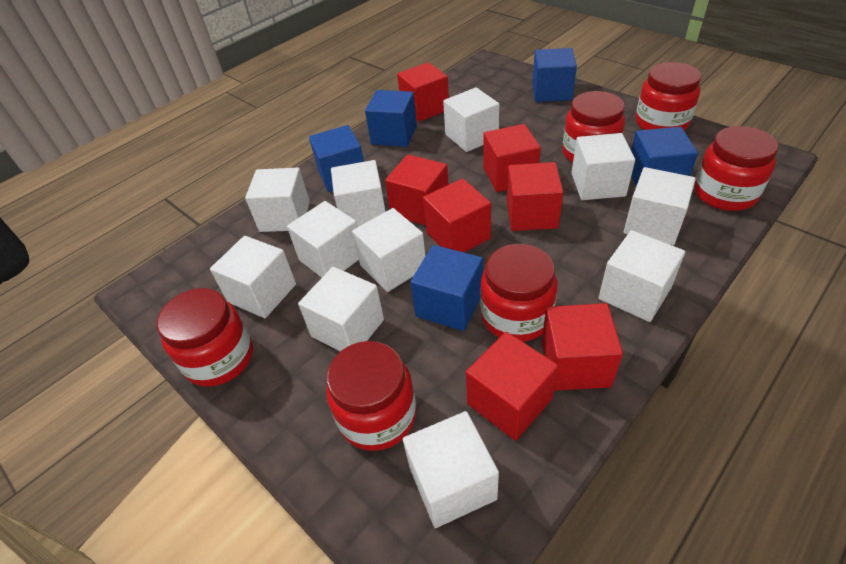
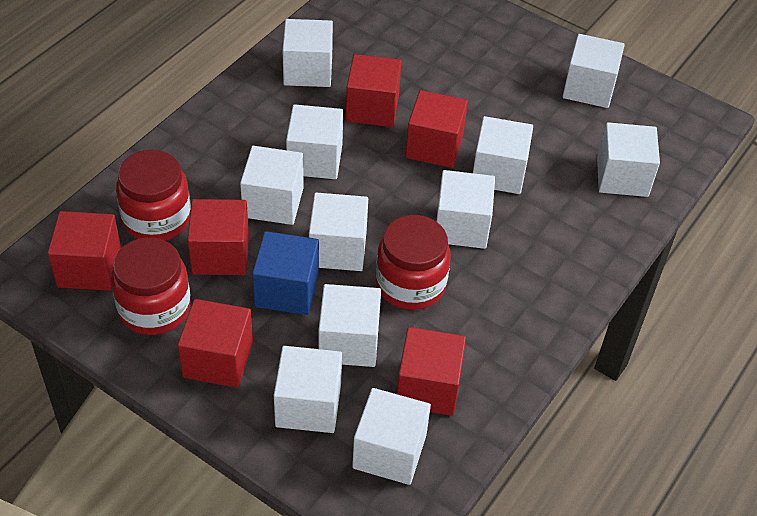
blue cube: [309,125,364,192] [365,90,417,147] [410,245,483,331] [532,48,577,102] [631,127,698,186] = 5 -> [252,231,319,315] = 1
red cube: [385,154,448,225] [397,62,449,122] [423,179,491,252] [466,332,559,441] [483,124,541,192] [507,162,563,231] [541,303,623,391] = 7 -> [48,211,121,291] [178,299,253,388] [187,199,249,275] [346,54,402,127] [397,327,466,416] [405,90,468,168] = 6
red jar: [157,288,253,387] [326,341,417,451] [480,244,557,342] [562,91,625,163] [635,62,701,131] [694,126,779,211] = 6 -> [111,237,191,335] [116,150,191,241] [376,215,451,310] = 3

